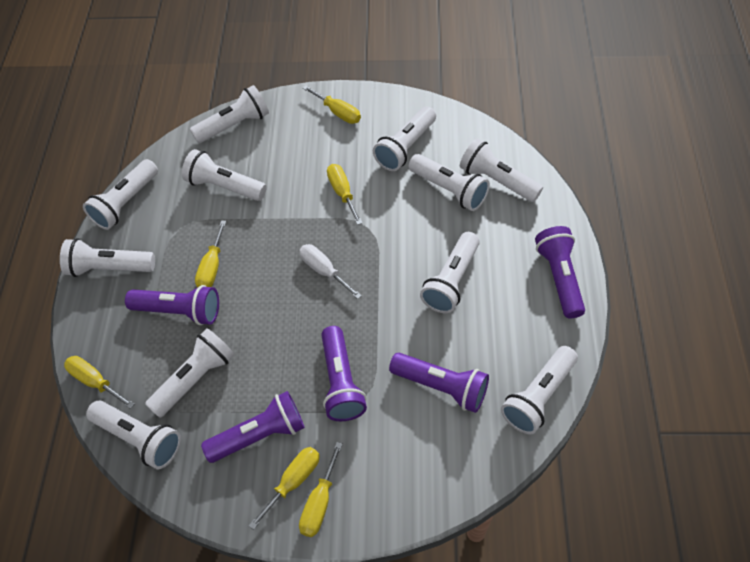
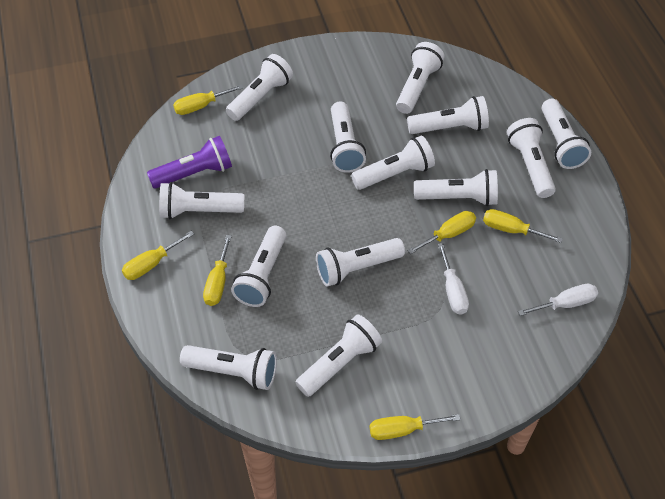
purple flashlight: [125,285,219,325] [201,391,305,463] [321,326,367,421] [389,353,489,413] [535,226,585,318] = 5 -> [147,136,232,189] = 1
white flashlight: [60,238,155,277] [83,159,158,230] [86,400,181,469] [145,328,235,418] [182,149,267,201] [190,85,269,143] [373,106,436,171] [409,154,490,211] [420,232,480,313] [460,138,543,202] [501,346,578,434] = 11 -> [159,182,244,219] [180,345,277,390] [226,54,293,121] [231,226,287,307] [295,314,382,397] [316,238,405,287] [330,101,366,173] [351,136,435,190] [396,42,444,114] [407,96,489,134] [414,169,498,206] [507,118,556,198] [542,98,591,169] = 13
white screwdriver: [299,244,362,299] = 1 -> [438,243,469,315] [518,284,598,316] = 2

